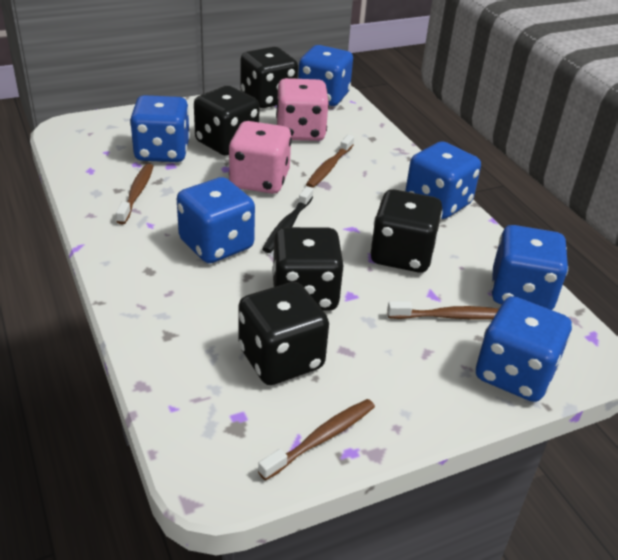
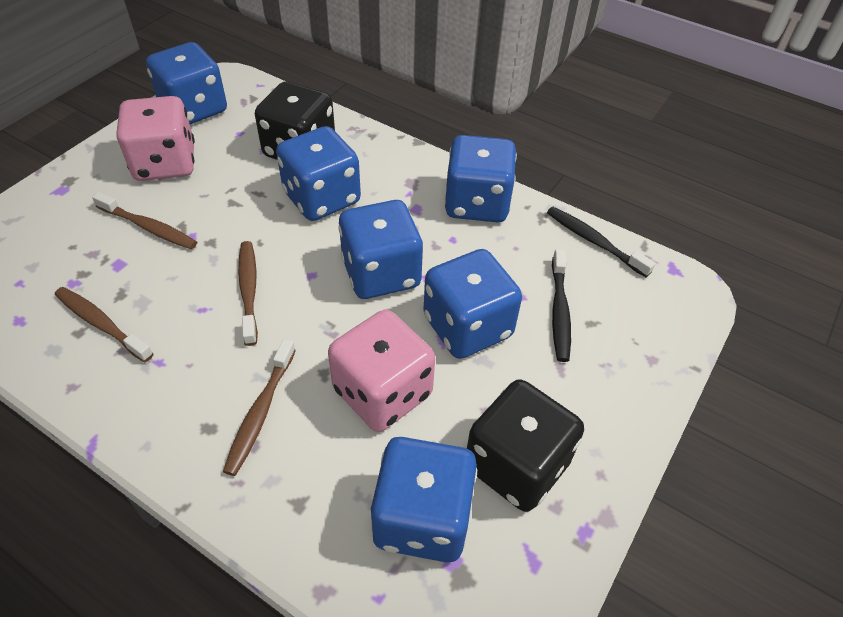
black dice: [194,86,260,156] [239,282,329,385] [240,47,298,108] [272,227,344,311] [370,189,443,273] = 5 -> [255,81,335,160] [467,379,584,512] = 2
black toothbrush: [262,186,313,253] = 1 -> [547,207,656,277] [552,249,571,362] = 2

